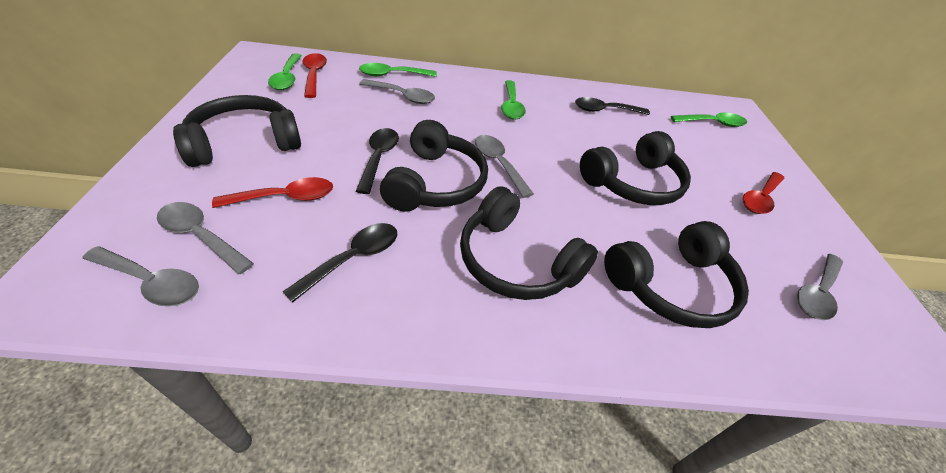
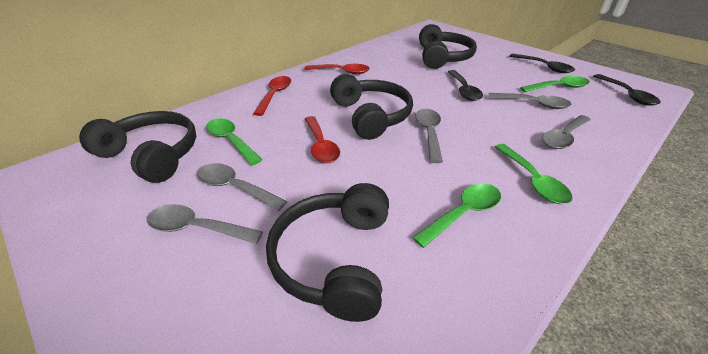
black headphones: [173,95,301,167] [380,120,488,212] [460,186,598,300] [580,131,691,205] [604,221,749,328] = 5 -> [79,111,196,183] [266,183,389,322] [330,74,413,140] [419,24,477,69] = 4

